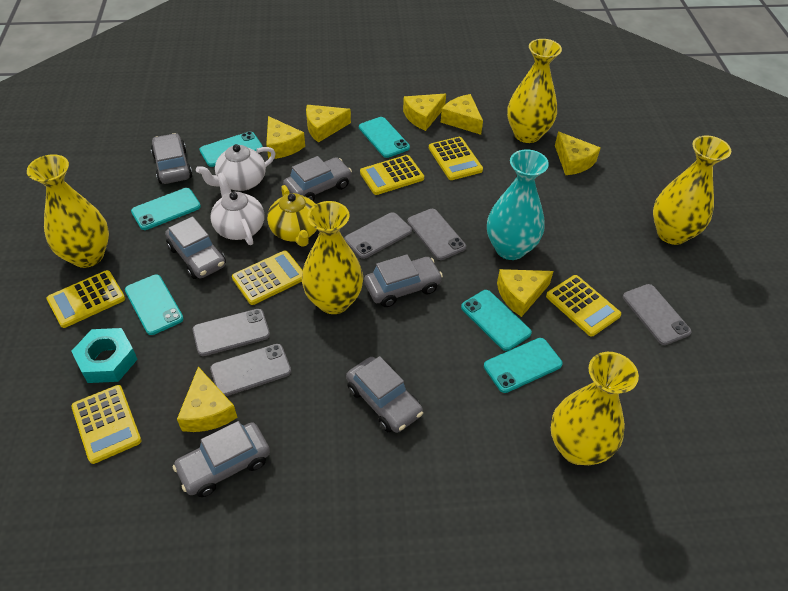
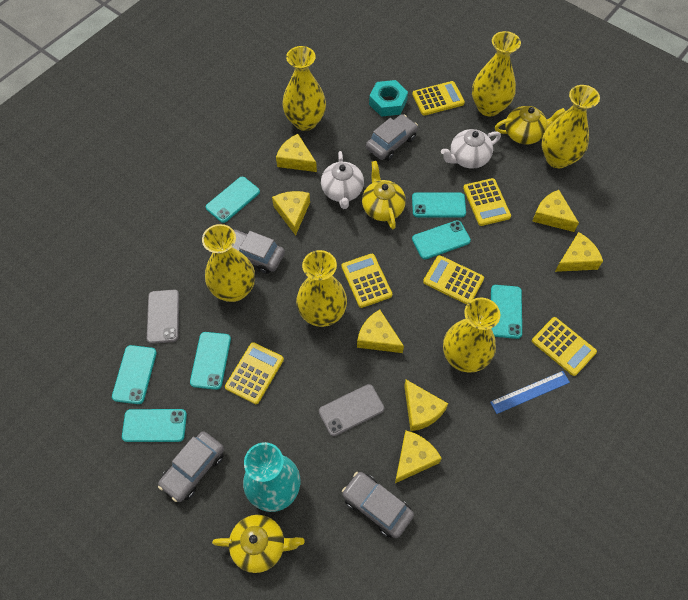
blue ruler: none = 0 -> [490,371,570,414] = 1
grey car: [151,133,193,184] [165,216,226,279] [172,421,270,497] [283,156,352,201] [346,356,423,433] [364,254,443,307] = 6 -> [158,431,224,502] [232,230,285,274] [342,472,414,538] [366,115,418,161] = 4
grey phone: [193,309,270,356] [210,344,291,396] [344,212,412,259] [407,209,466,260] [623,284,692,345] = 5 -> [147,290,179,344] [319,384,384,436] = 2
turquoise phone: [125,275,184,335] [131,188,201,230] [200,131,263,167] [359,117,410,158] [461,290,532,351] [484,338,563,393] = 6 -> [112,345,157,404] [122,409,187,442] [190,332,231,390] [206,177,260,223] [412,193,466,217] [412,220,471,259] [491,285,522,339] = 7
yellow teapot: [267,185,317,247] = 1 -> [212,515,305,573] [362,161,406,229] [495,106,566,144] = 3
yellow vase: [27,154,109,268] [302,201,363,314] [507,39,562,143] [551,352,639,465] [653,136,731,245] = 5 -> [202,224,255,302] [282,46,326,131] [296,250,347,327] [443,298,500,373] [472,31,521,116] [542,85,600,168] = 6

